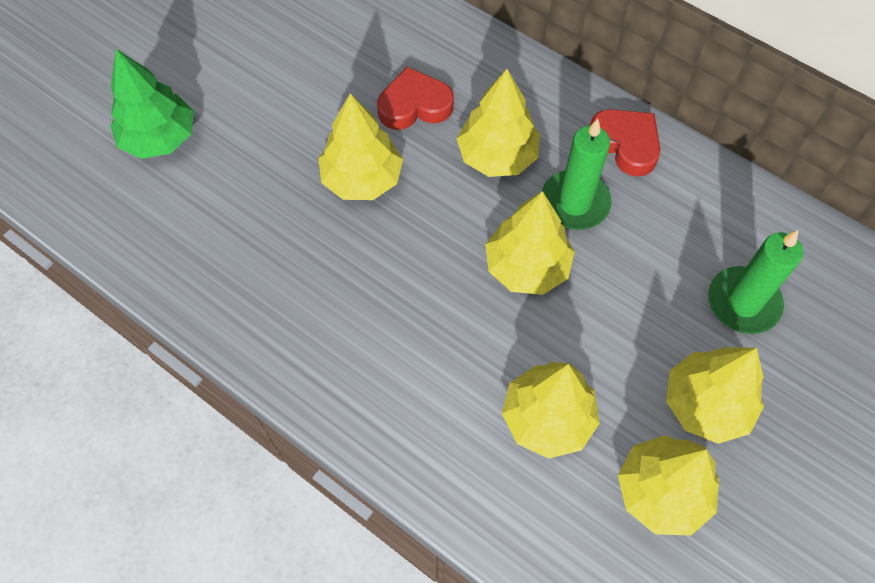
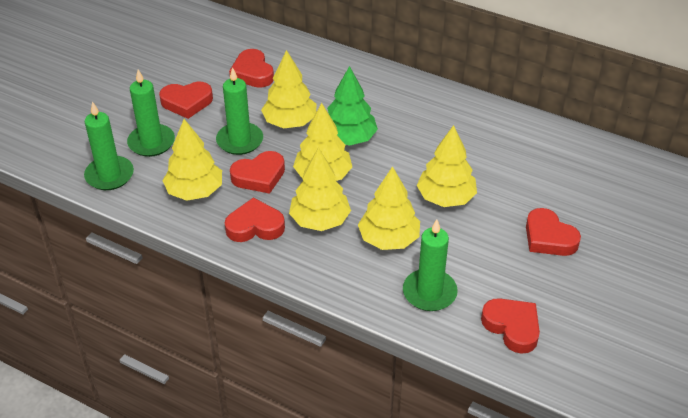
green candle: [541,119,612,230] [708,230,803,334] = 2 -> [84,101,134,190] [127,70,175,157] [216,67,263,155] [403,219,458,311] = 4
red heart: [377,67,454,130] [590,109,660,177] = 2 -> [159,82,213,119] [225,198,285,242] [229,49,274,88] [230,151,285,194] [481,298,540,354] [526,208,581,256] = 6

